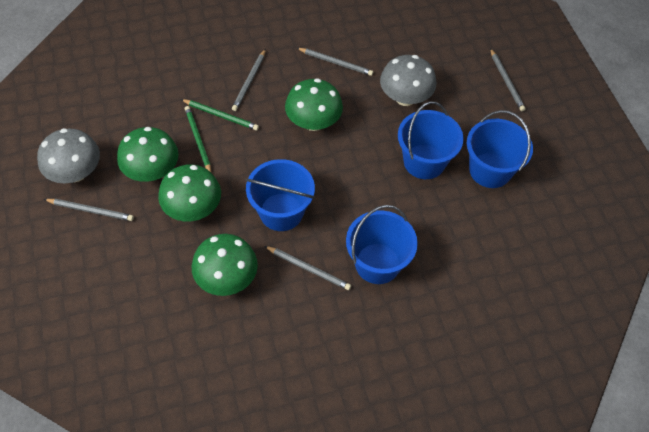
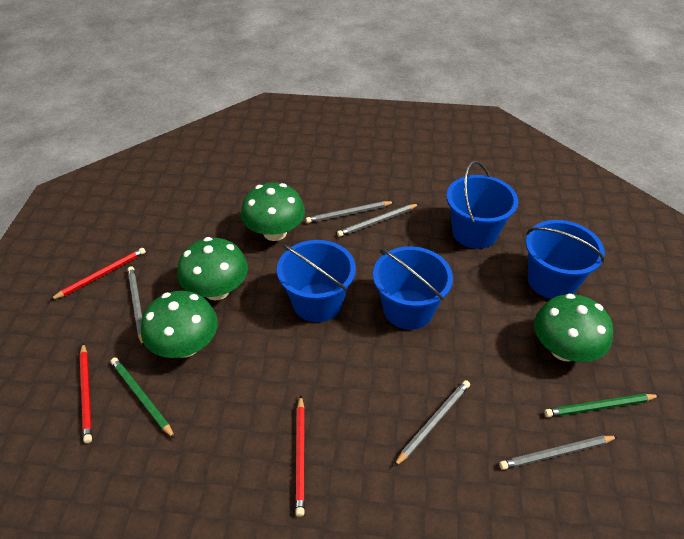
grey mushroom: [37,128,100,183] [380,55,436,106] = 2 -> none = 0
red pencil: none = 0 -> [50,248,146,300] [80,343,92,443] [295,396,305,517] = 3

